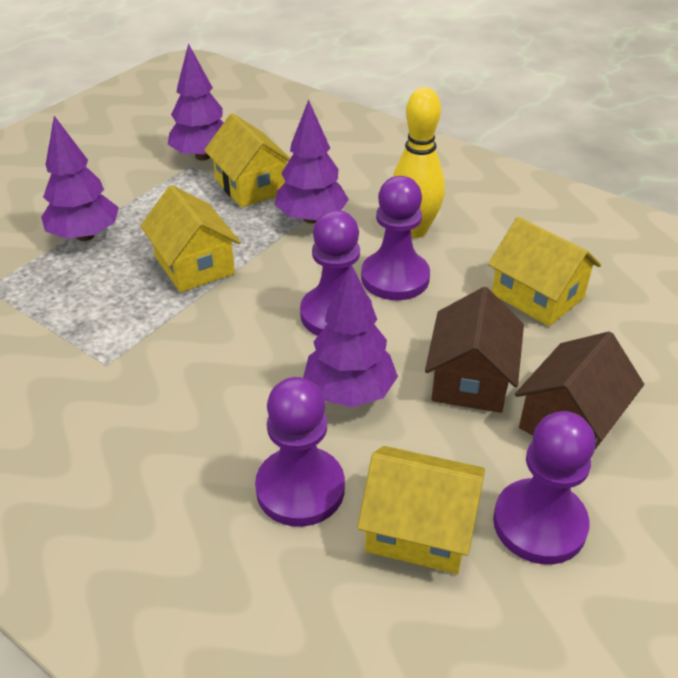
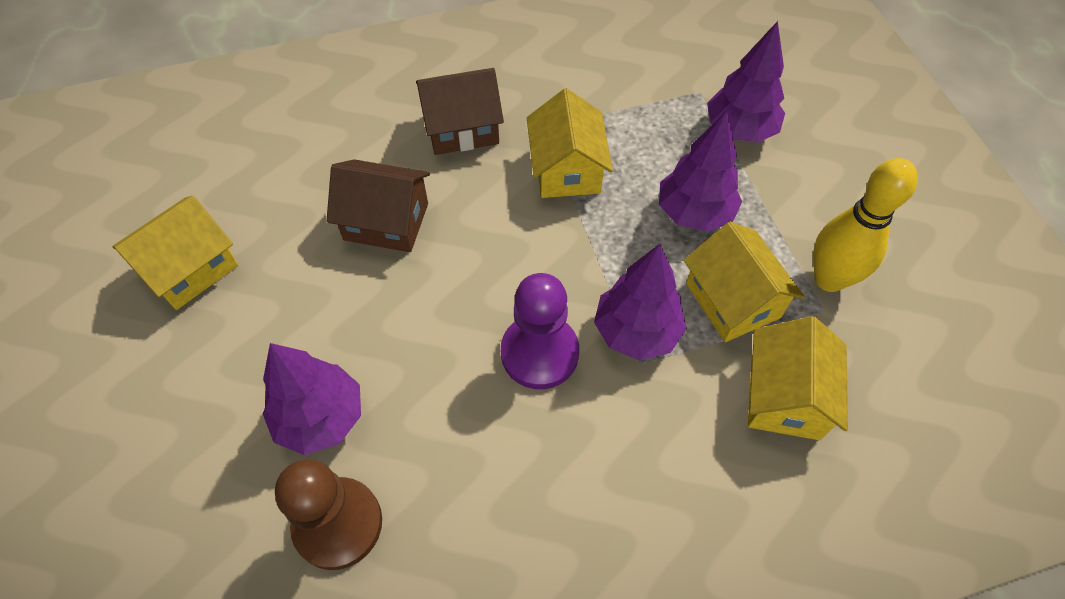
brown pawn: none = 0 -> [275,460,382,570] = 1
purple pawn: [255,377,345,527] [300,210,372,336] [361,176,430,300] [493,411,595,565] = 4 -> [501,273,579,389] = 1

